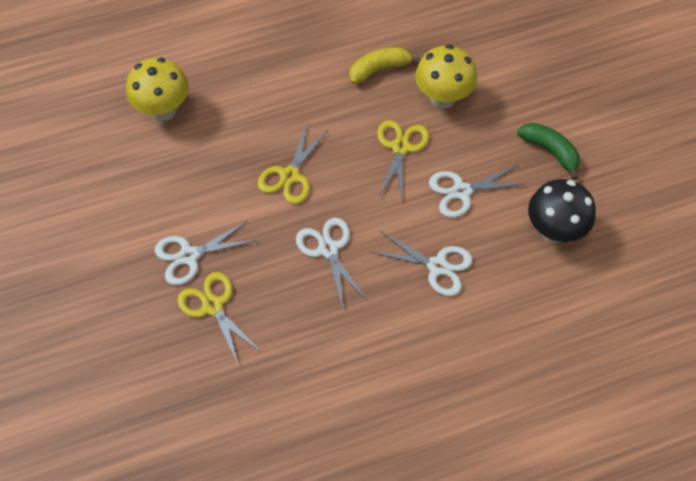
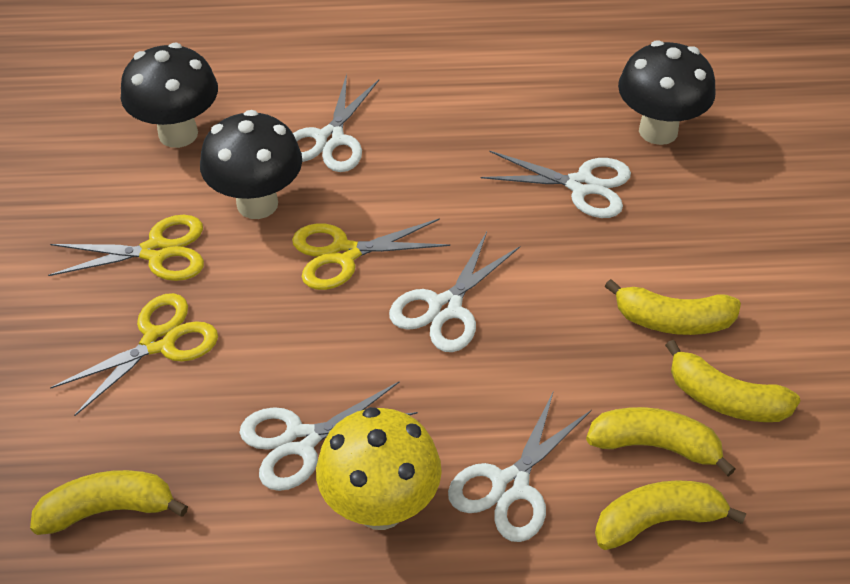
black mushroom: [528,179,596,243] = 1 -> [121,43,218,148] [200,110,302,219] [618,40,716,145] = 3
green banana: [517,123,580,180] = 1 -> none = 0
white scissors: [155,221,256,285] [296,218,366,308] [370,231,473,296] [429,165,526,218] = 4 -> [239,381,418,491] [293,74,379,172] [389,232,520,352] [448,393,592,542] [480,150,631,218] = 5
yellow banana: [349,47,420,84] = 1 -> [30,470,188,535] [586,407,735,476] [595,480,747,550] [605,279,741,335] [665,340,801,422] = 5
yellow mushroom: [126,58,189,121] [415,45,477,109] = 2 -> [316,407,442,530] = 1

